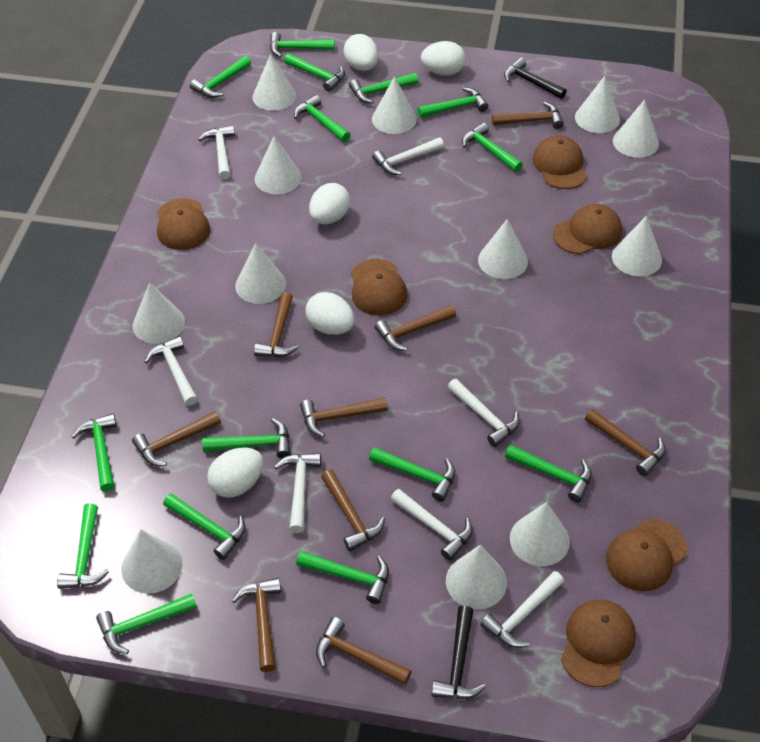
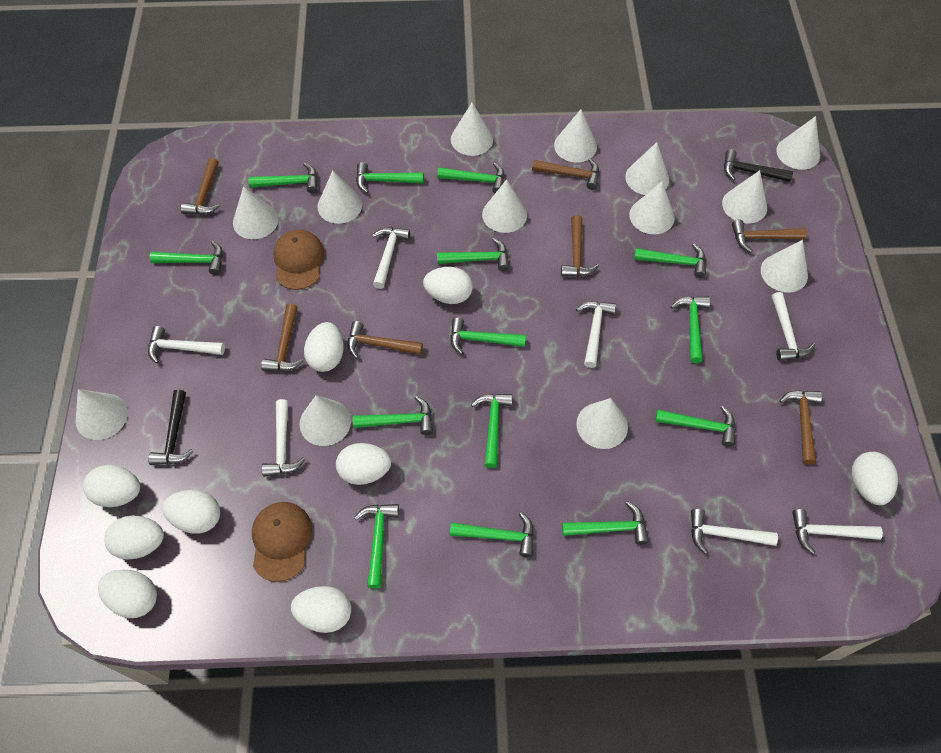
brown cap: [157,198,210,250] [351,259,407,316] [533,135,587,189] [553,204,622,254] [561,600,636,687] [606,519,688,591] = 6 -> [252,502,312,582] [273,230,324,290] = 2
brown hammer: [132,411,221,466] [232,578,281,672] [254,292,299,357] [300,397,388,437] [316,617,411,685] [321,470,385,551] [375,305,456,351] [492,102,564,129] [585,409,666,476] = 9 -> [181,158,220,215] [261,304,303,371] [347,321,423,359] [532,158,599,190] [561,215,599,276] [732,220,807,253] [780,391,822,465] = 7
green hammer: [57,503,109,589] [71,414,117,492] [96,594,197,654] [163,493,245,560] [190,56,251,98] [202,419,291,458] [270,32,335,57] [284,53,345,92] [294,95,350,142] [296,551,389,604] [349,73,418,104] [369,447,455,502] [418,87,488,118] [462,123,523,172] [505,445,592,502] = 15 -> [150,241,223,275] [248,163,318,193] [352,396,433,435] [354,504,399,588] [356,162,424,193] [437,163,505,193] [437,238,509,271] [450,512,534,557] [451,317,526,355] [471,394,513,468] [562,501,649,545] [634,244,706,278] [655,406,736,447] [671,297,710,363] = 14
white cone: [122,529,182,594] [133,282,185,344] [235,243,286,304] [252,54,296,111] [255,136,302,194] [372,77,417,134] [446,545,507,609] [478,219,528,279] [510,502,570,566] [575,76,620,133] [612,216,662,276] [613,100,659,158] = 12 -> [76,389,128,440] [233,186,278,239] [300,395,351,446] [317,170,362,224] [451,103,493,156] [482,180,527,233] [554,109,597,162] [576,398,628,449] [625,142,669,195] [629,181,675,234] [722,170,767,224] [761,240,808,293] [776,116,820,170] = 13
white egg: [207,447,263,498] [305,292,355,335] [309,183,350,224] [344,34,378,71] [421,41,465,76] = 5 -> [83,465,140,507] [98,570,157,618] [104,516,164,559] [162,490,220,534] [291,586,351,633] [304,322,344,372] [336,443,391,485] [423,267,473,304] [851,452,898,505] = 9

